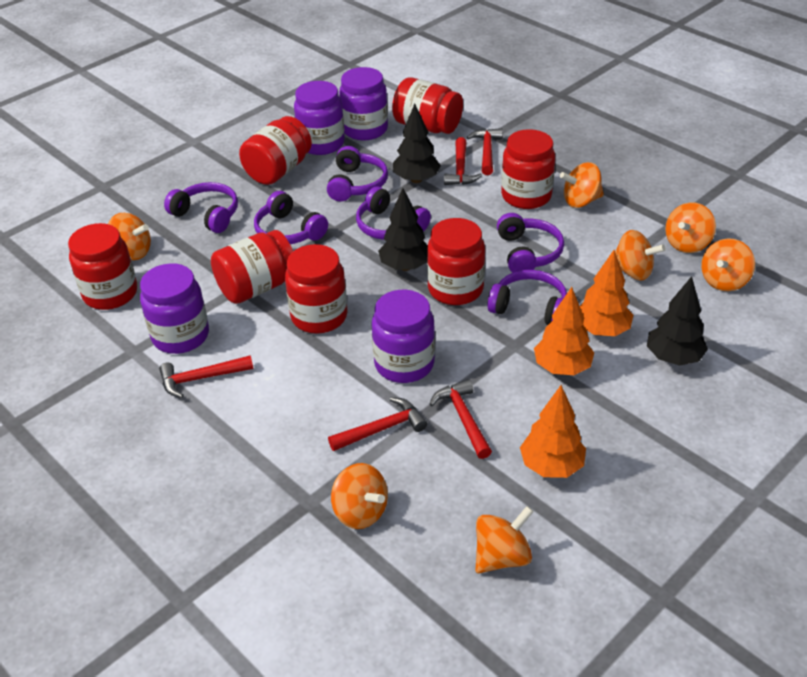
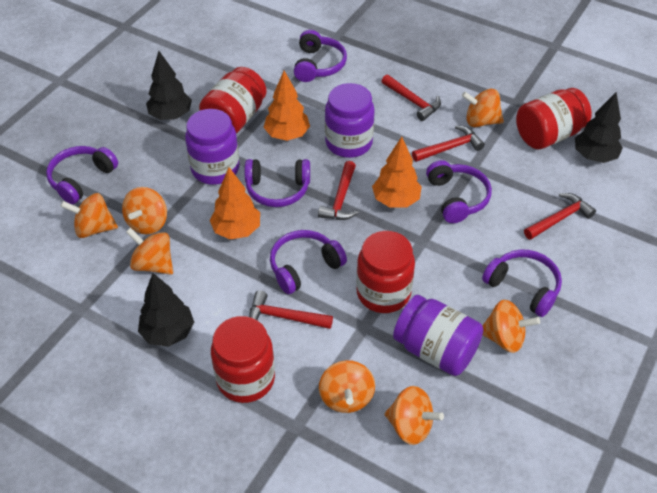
purple jar: [140,263,209,354] [294,81,345,155] [339,67,388,140] [372,290,435,383] = 4 -> [185,109,239,185] [325,83,375,158] [393,295,484,376] = 3
red jar: [68,223,137,310] [211,230,293,304] [239,116,312,185] [285,244,348,334] [392,77,463,134] [427,218,485,305] [501,129,555,209] = 7 -> [199,67,266,133] [211,316,275,403] [356,231,415,313] [516,88,592,149] = 4

